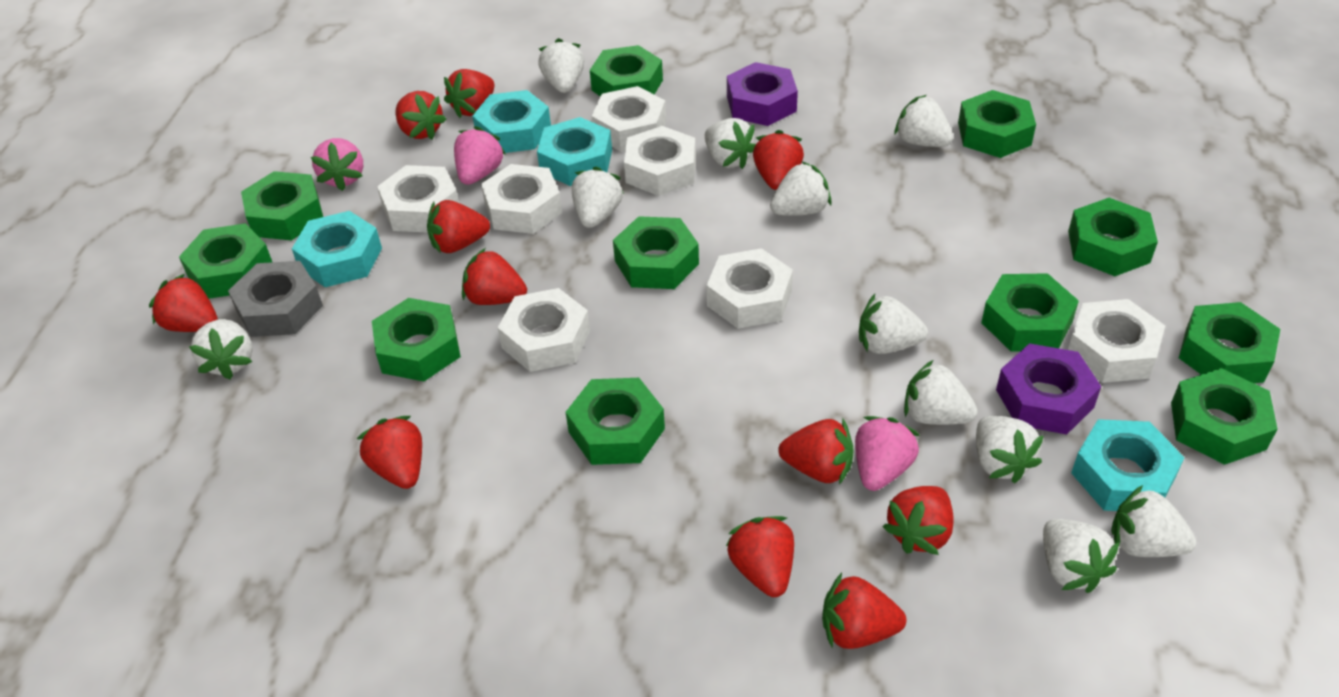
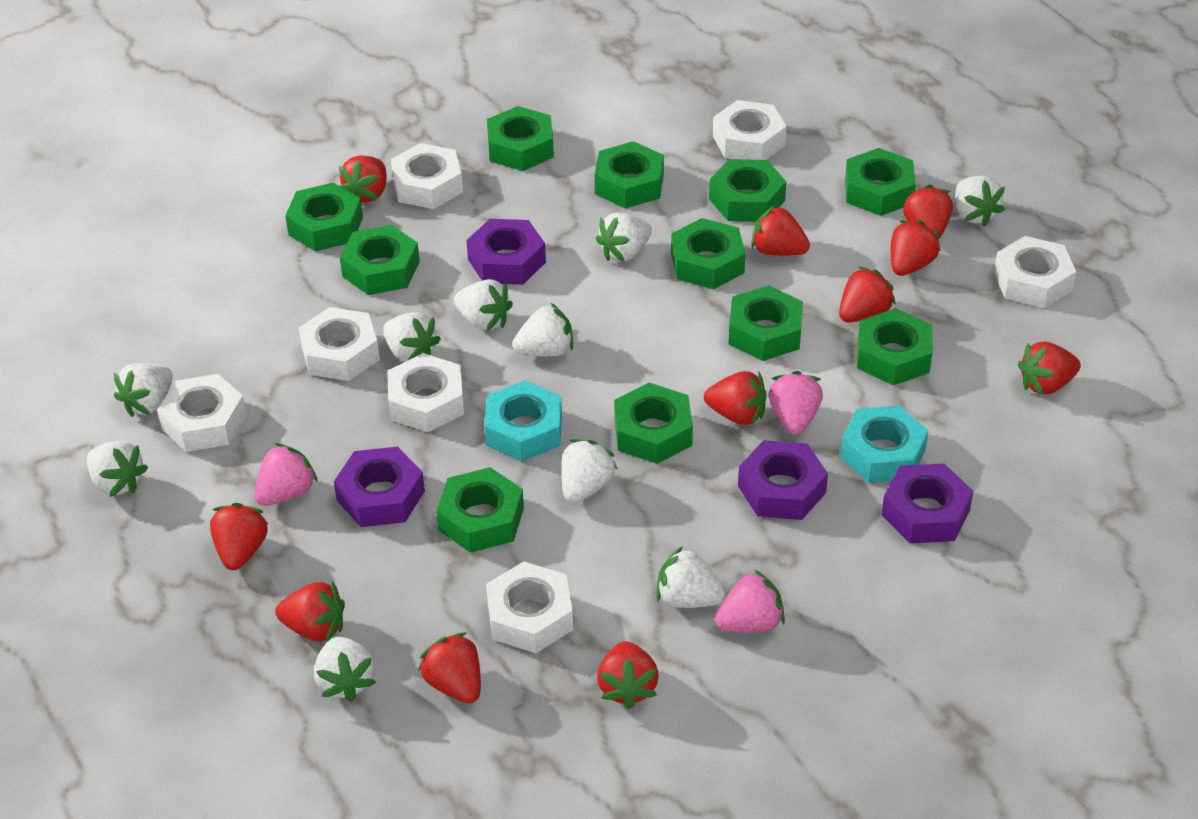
grey nut: [228,261,323,337] = 1 -> none = 0
purple nut: [727,62,798,126] [996,343,1101,435] = 2 -> [334,447,425,527] [466,219,546,285] [738,440,828,520] [882,463,973,543] = 4
turquoise nut: [292,211,382,287] [472,90,551,153] [537,117,612,186] [1071,419,1185,511] = 4 -> [484,380,562,462] [840,405,929,483] = 2
white strawberry: [189,319,253,379] [538,38,584,93] [572,167,624,228] [705,118,756,169] [770,161,831,216] [859,294,928,354] [895,95,953,147] [904,360,978,425] [976,416,1044,483] [1043,519,1119,593] [1111,485,1196,557] = 11 -> [87,440,148,497] [114,363,173,417] [314,637,376,702] [383,312,441,362] [454,279,513,331] [512,303,573,357] [561,439,618,503] [596,213,652,262] [657,546,725,608] [955,176,1005,227] = 10

